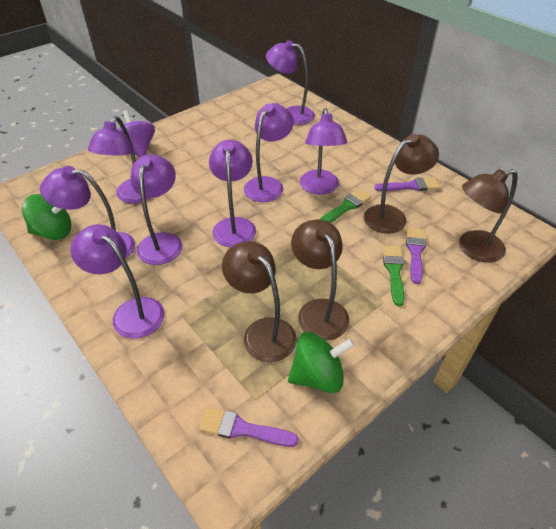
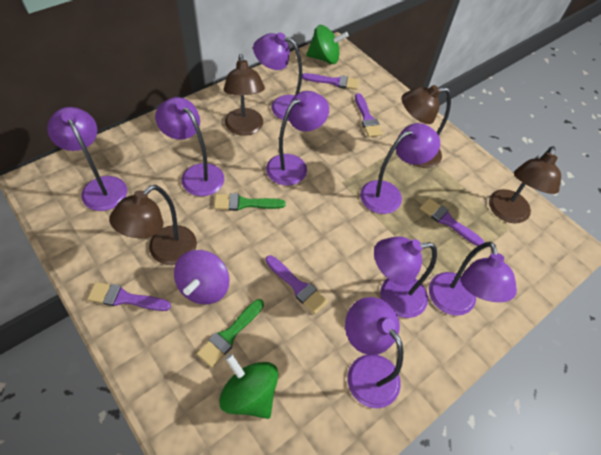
purple brush: [199,407,299,447] [375,177,440,191] [406,228,426,284] = 3 -> [87,282,171,311] [266,255,328,314] [302,73,359,90] [355,93,383,137] [420,198,484,246] = 5

